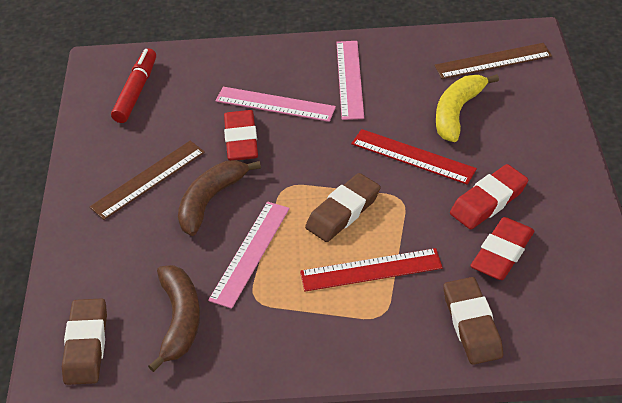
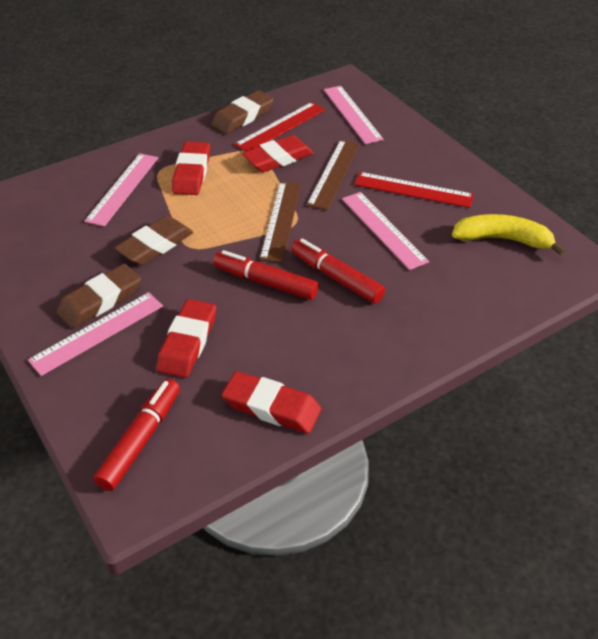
brown banana: [148,265,200,372] [178,160,261,236] = 2 -> none = 0
pink ruler: [208,202,289,309] [216,87,336,122] [336,41,364,120] = 3 -> [28,292,163,376] [84,153,158,227] [324,86,384,144] [342,192,429,270] = 4
red eraser: [224,110,258,161] [450,164,528,229] [471,217,534,280] = 3 -> [156,299,216,378] [172,141,210,195] [222,371,321,434] [242,135,313,172] = 4
red marker: [111,48,156,123] = 1 -> [94,379,180,491] [213,250,319,300] [291,239,385,303] = 3

